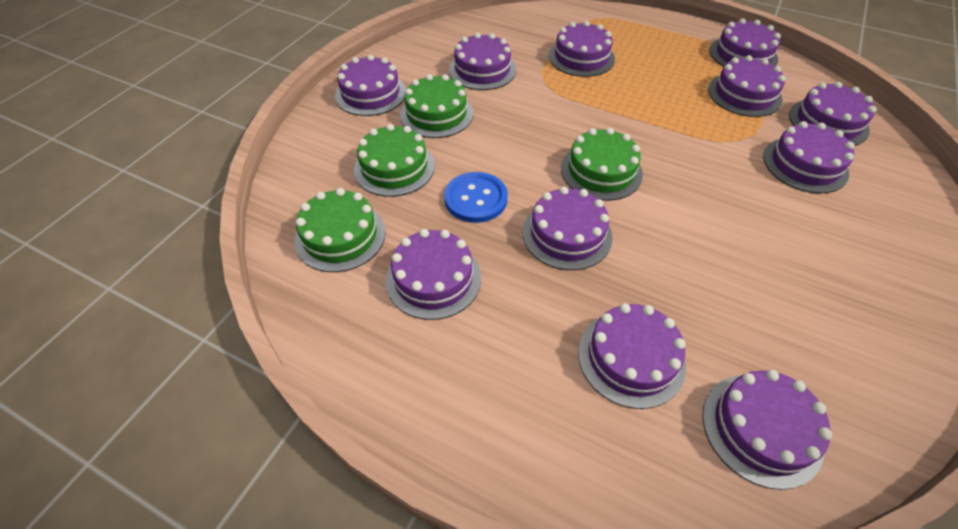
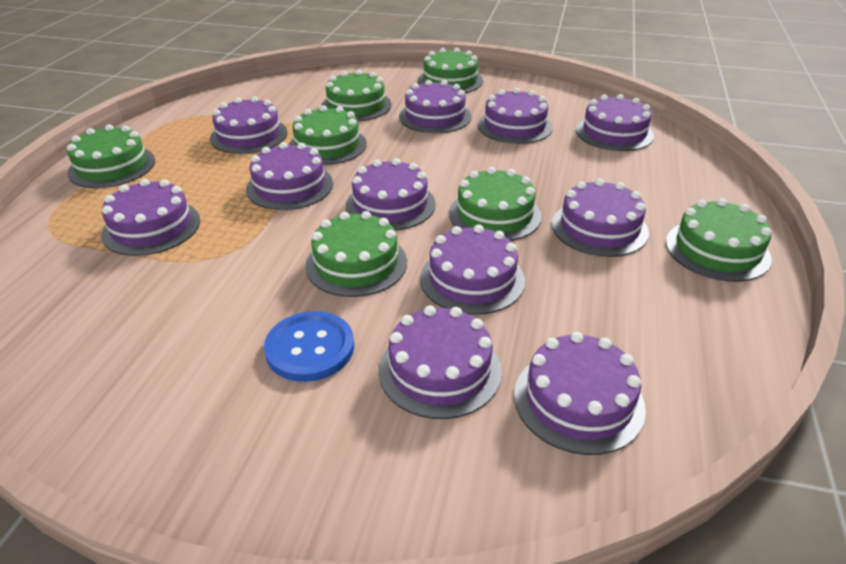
green cake: [295,188,386,272] [354,124,435,197] [400,74,473,138] [561,128,643,201] = 4 -> [67,124,155,188] [289,105,367,165] [305,211,407,297] [321,70,392,121] [418,48,483,93] [449,167,541,241] [666,198,772,282] = 7

